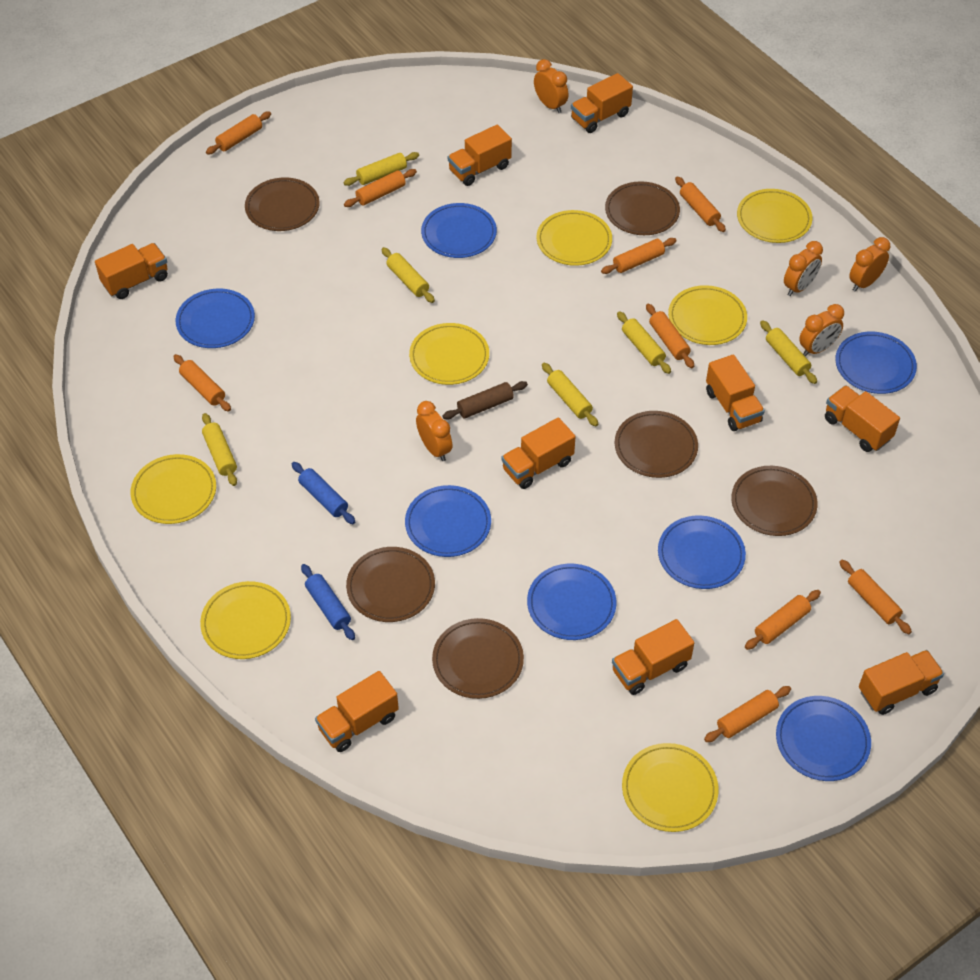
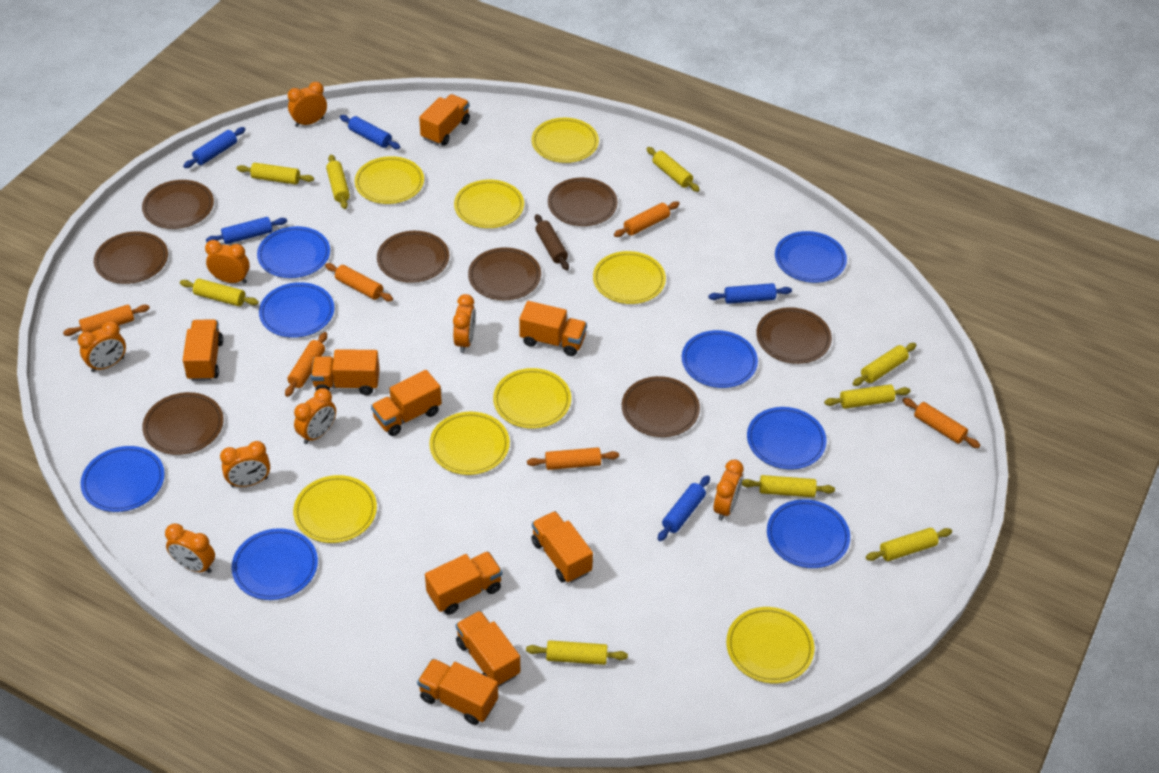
blue plate: [176,288,255,348] [405,485,491,557] [421,203,497,258] [527,564,616,640] [658,515,746,589] [776,696,871,781] [835,332,917,394] = 7 -> [81,446,165,512] [231,528,318,600] [257,226,330,278] [259,282,334,338] [682,330,758,388] [747,407,827,470] [767,499,850,568] [775,231,847,283] = 8
blue rolling pin: [292,462,355,524] [301,564,355,640] = 2 -> [183,127,246,168] [206,217,287,244] [340,115,400,149] [658,475,710,541] [708,283,792,304] = 5
brown plate: [245,177,320,231] [346,547,435,622] [432,618,524,699] [605,181,680,235] [615,411,698,478] [731,466,818,536] = 6 -> [94,231,168,284] [142,180,214,229] [142,392,224,455] [377,231,449,283] [468,248,541,300] [548,178,618,226] [622,376,700,437] [756,307,832,364] = 8
orange clock: [416,401,453,461] [534,59,569,113] [784,241,823,296] [799,304,844,356] [849,237,890,292] = 5 -> [78,321,126,372] [165,523,215,573] [205,240,250,283] [220,441,270,487] [288,82,327,127] [294,388,336,444] [453,294,475,353] [713,460,744,521] = 8
orange rolling pin: [173,354,231,412] [206,111,271,155] [344,169,417,207] [601,238,677,274] [646,304,694,368] [675,176,726,232] [704,686,791,742] [745,590,821,650] [840,559,912,634] = 9 -> [63,305,150,336] [285,332,327,397] [325,263,393,302] [527,448,619,470] [614,201,680,237] [902,398,980,448] = 6
yellow plate: [131,454,216,524] [200,581,291,659] [409,323,489,385] [537,210,612,266] [622,743,718,832] [668,285,747,345] [737,189,813,243] = 7 -> [293,475,377,543] [355,156,424,204] [429,412,510,475] [454,180,524,228] [493,368,571,429] [531,118,599,163] [593,251,666,304] [726,607,815,683] = 8
yellow rolling pin: [202,413,237,486] [343,152,419,186] [382,247,435,303] [542,363,598,426] [617,311,671,374] [760,320,817,384] = 6 -> [180,279,259,306] [236,163,314,185] [326,154,350,209] [526,640,628,665] [646,147,700,192] [742,475,835,497] [824,384,911,409] [853,343,916,386] [866,528,952,561] = 9

